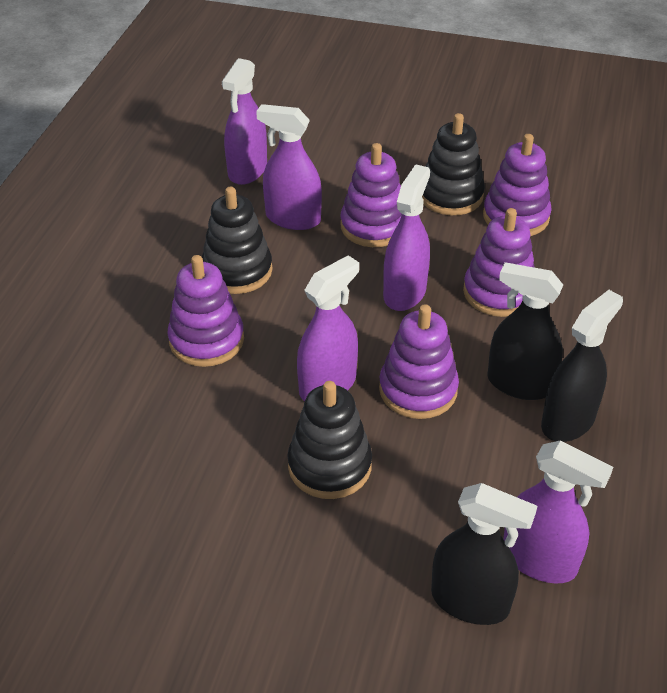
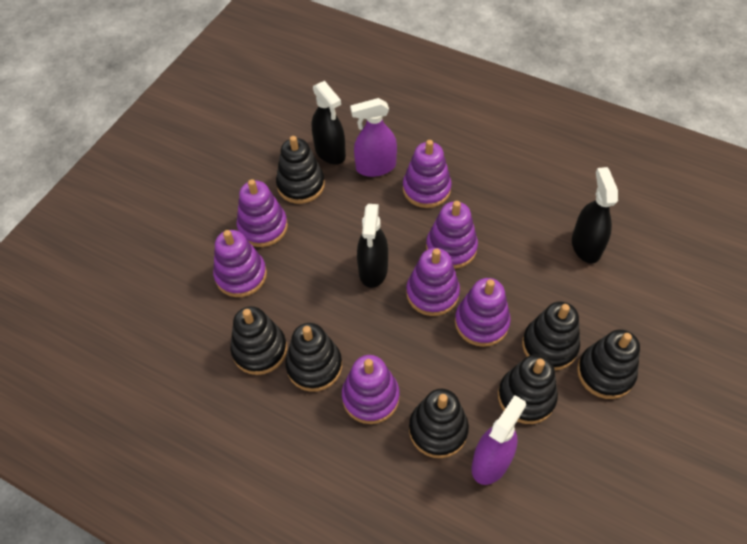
black stacking toy: [202,187,272,294] [287,381,372,499] [422,113,485,215] = 3 -> [230,306,287,375] [276,136,325,204] [285,323,342,392] [409,389,469,458] [498,355,558,424] [522,301,580,370] [577,329,640,399] = 7
purple spray bottle: [222,58,267,185] [256,104,322,230] [297,255,359,401] [383,164,430,311] [503,440,613,583] = 5 -> [350,98,397,177] [472,395,526,485] = 2
purple stacking toy: [167,255,244,367] [340,143,402,247] [379,304,459,419] [463,208,535,317] [483,134,552,236] = 5 -> [213,230,267,297] [237,179,288,247] [342,355,400,424] [403,140,452,208] [406,248,460,316] [426,201,478,269] [455,278,511,347] = 7

